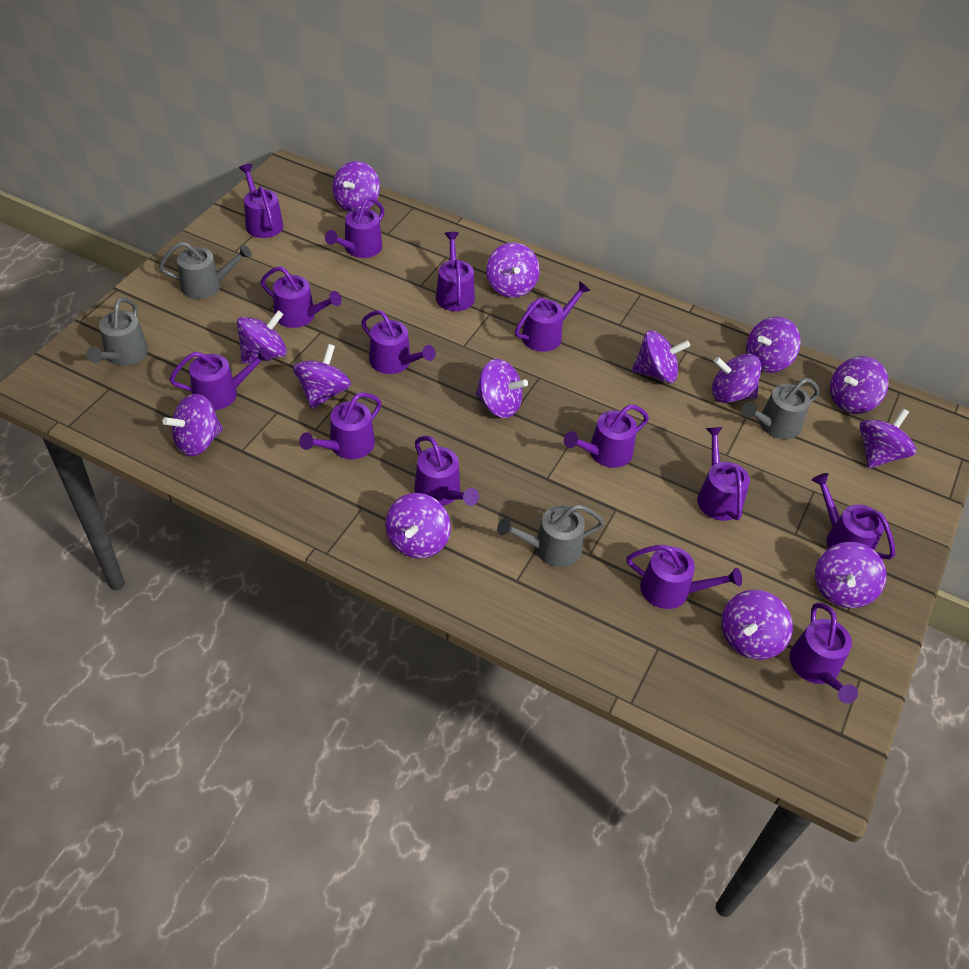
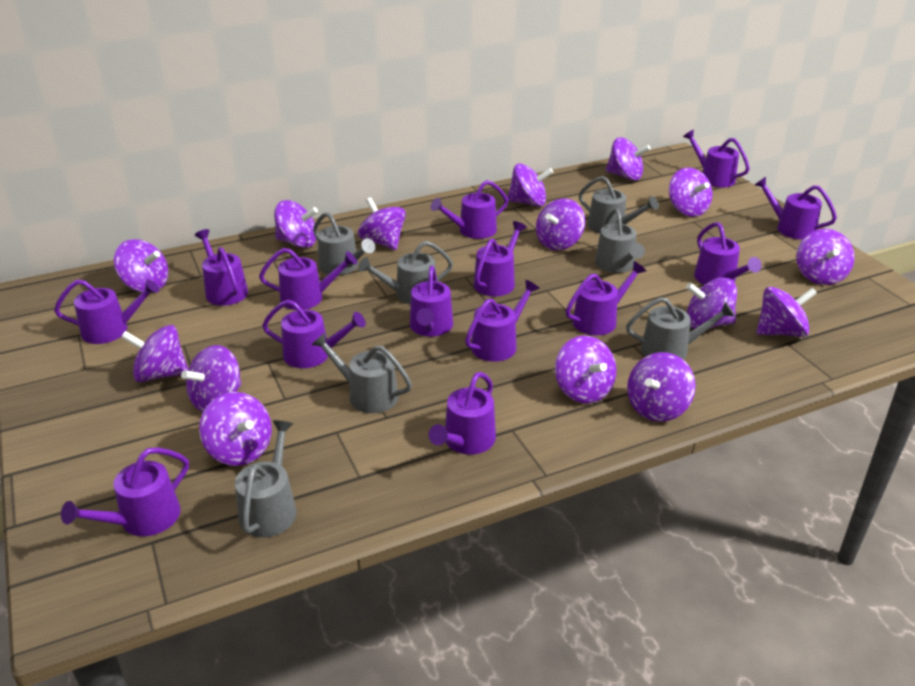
grey watering can: [86,298,148,366] [159,242,252,299] [497,504,604,567] [742,378,819,439] = 4 -> [235,420,297,537] [312,332,412,413] [313,212,375,275] [358,241,453,304] [579,176,659,234] [595,209,645,273] [626,297,735,360] = 7
purple spinning top: [163,394,223,456] [237,310,287,364] [293,344,351,409] [332,161,380,212] [385,493,451,559] [476,359,528,418] [486,242,540,298] [632,330,690,383] [712,354,761,403] [721,590,793,660] [746,317,801,373] [815,542,887,608] [830,356,888,414] [860,409,916,468] = 14 -> [114,239,168,292] [121,325,188,382] [181,345,242,412] [199,392,272,466] [274,200,318,248] [358,197,406,250] [507,163,553,207] [536,198,585,250] [555,336,616,404] [606,137,651,181] [627,352,696,422] [669,167,712,217] [686,277,737,329] [756,287,817,337] [796,229,855,285] = 15

